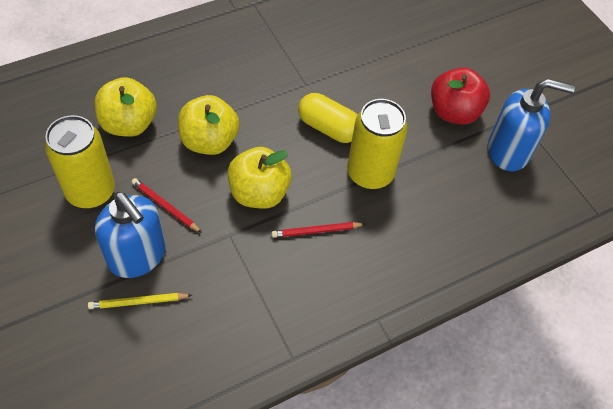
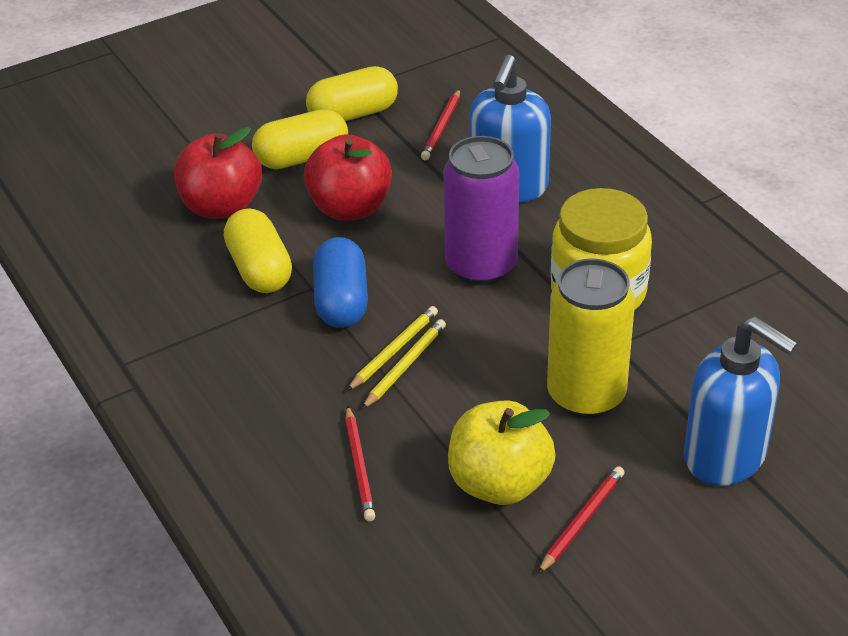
blue capsule: none = 0 -> [313,237,368,328] = 1
purple can: none = 0 -> [443,136,519,285] = 1
red apple: [431,67,490,125] = 1 -> [174,127,262,219] [304,134,392,220] = 2
red pencil: [131,178,202,233] [271,222,365,238] = 2 -> [345,405,375,521] [421,89,460,160] [538,466,625,574] = 3
yellow apple: [95,77,157,137] [178,95,239,155] [228,147,292,209] = 3 -> [448,400,556,505] = 1
yellow can: [45,115,115,209] [347,99,408,190] = 2 -> [547,259,635,418] = 1
yellow capsule: [298,93,358,143] = 1 -> [224,208,292,293] [252,109,348,169] [306,66,398,121] = 3
yellow jar: none = 0 -> [551,188,652,310] = 1
yellow pencil: [88,293,192,309] = 1 -> [347,306,438,391] [362,319,446,409] = 2

